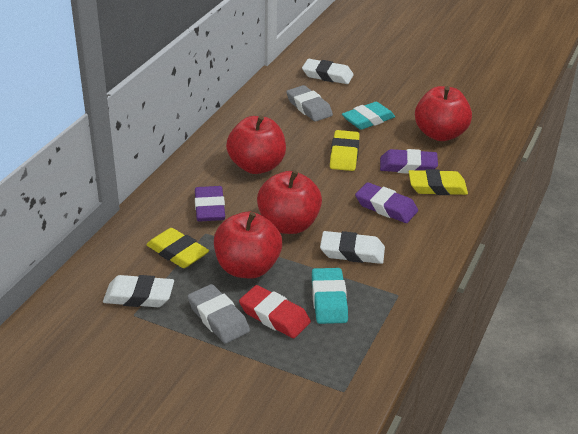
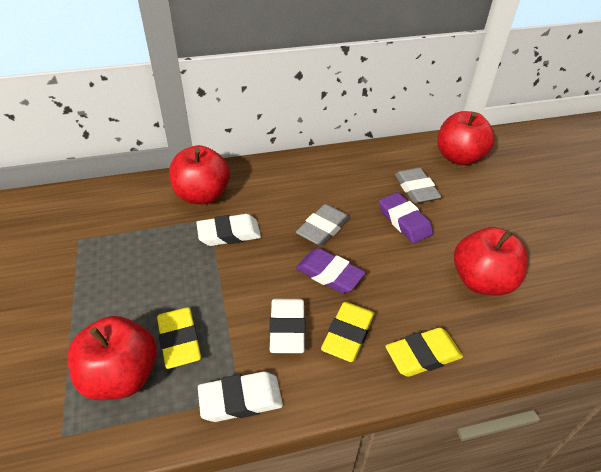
purple eraser: [195,186,225,222] [355,182,418,223] [380,149,438,174] = 3 -> [296,248,366,293] [379,192,433,243] = 2
red eraser: [239,285,311,338] = 1 -> none = 0
turquoise eraser: [312,268,348,324] [342,102,395,130] = 2 -> none = 0

